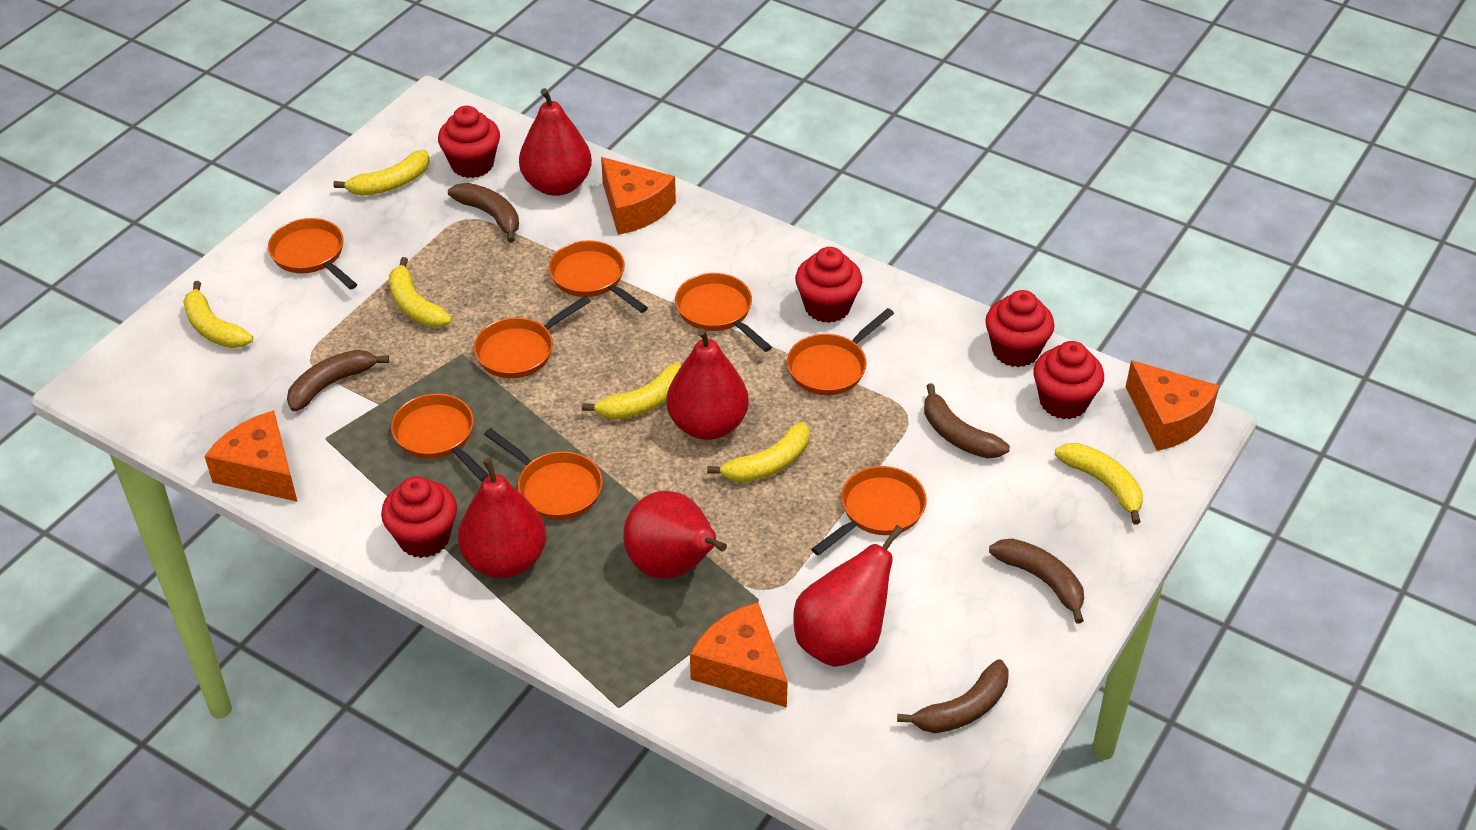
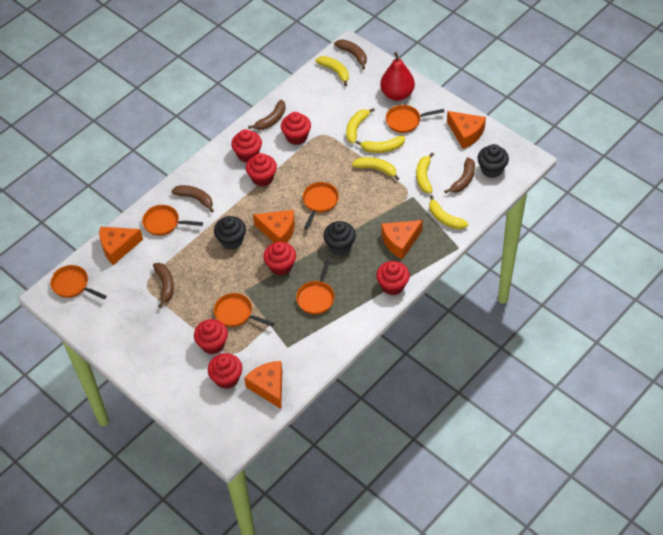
black cupcake: none = 0 -> [214,216,246,250] [323,221,356,255] [477,144,509,178] = 3
orange cheese: [205,410,298,502] [601,157,676,235] [690,602,788,707] [1126,360,1220,451] = 4 -> [99,227,143,265] [244,361,282,409] [253,210,295,243] [382,220,423,260] [447,111,486,149] = 5
orange pan: [268,218,357,289] [391,394,489,482] [474,296,591,378] [484,428,603,520] [549,240,648,313] [675,273,772,352] [787,308,894,395] [811,466,927,556] = 8 -> [50,265,107,299] [142,205,203,236] [214,293,275,327] [296,258,335,314] [303,182,339,229] [386,105,445,133] = 6
red cupcake: [381,476,457,558] [438,106,500,178] [795,247,862,323] [985,290,1055,367] [1033,341,1104,419] = 5 -> [194,319,228,354] [208,353,242,389] [231,129,262,162] [246,153,277,187] [263,242,296,276] [281,112,311,145] [376,261,410,295] = 7
red pear: [458,458,546,578] [519,88,592,196] [623,491,727,579] [667,328,749,440] [793,525,903,667] = 5 -> [380,52,415,101] = 1

